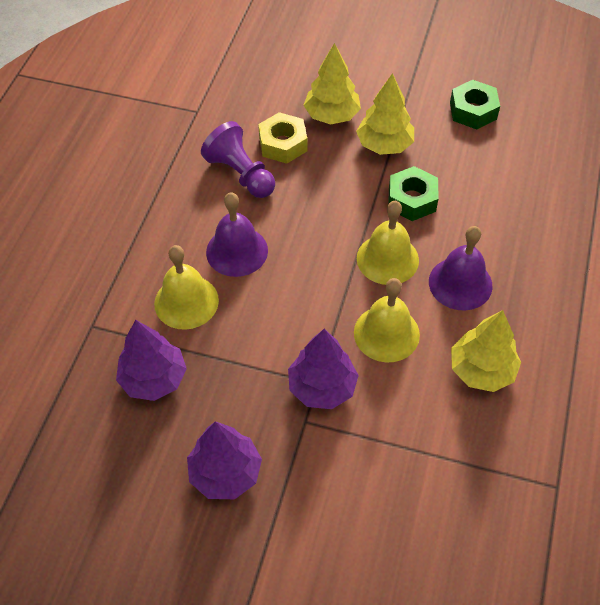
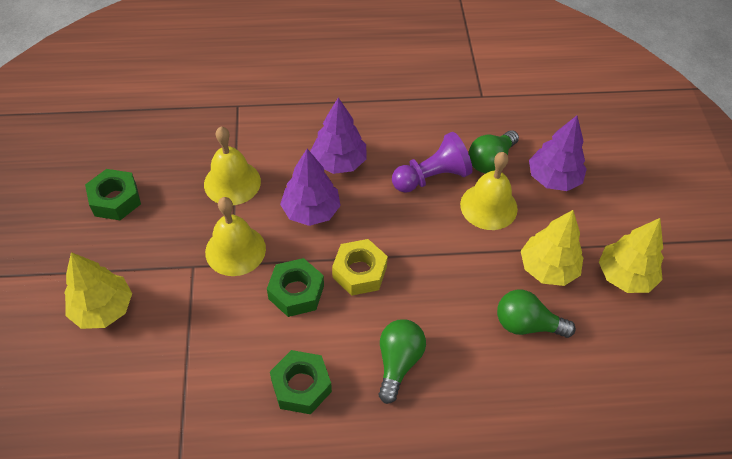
green light bulb: none = 0 -> [378,319,426,404] [469,130,519,174] [497,290,576,338] = 3
green nut: [389,166,439,221] [450,80,500,130] = 2 -> [85,169,141,220] [267,258,324,317] [270,350,332,414] = 3
purple bell: [206,192,268,277] [429,226,493,311] = 2 -> none = 0

